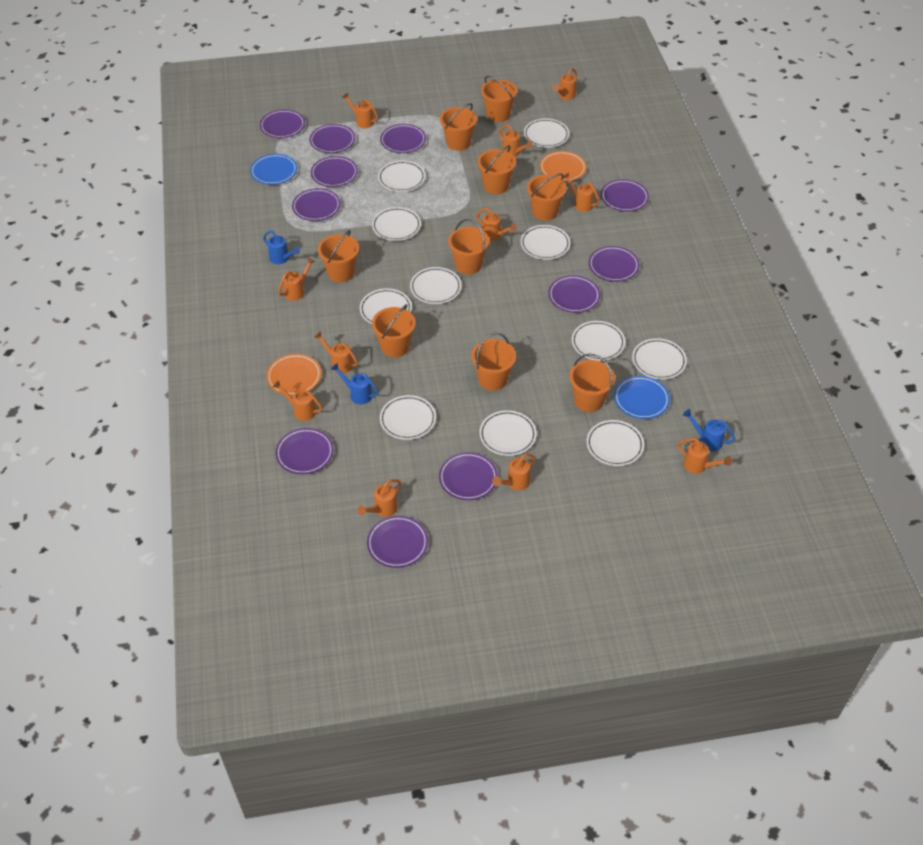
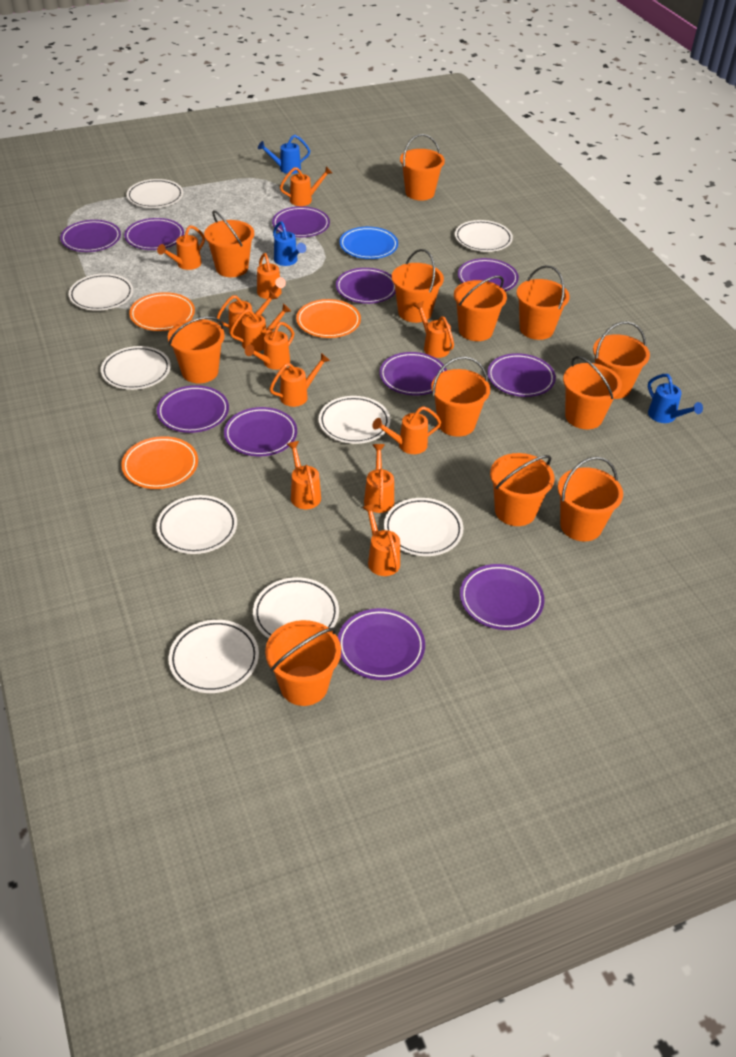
blue plate: [250,154,297,185] [614,376,670,419] = 2 -> [339,227,398,259] = 1
orange bucket: [318,230,359,282] [372,304,416,358] [440,103,477,151] [448,219,489,274] [471,332,516,391] [478,145,516,194] [481,76,517,122] [527,173,567,221] [569,354,615,412] = 9 -> [168,316,225,383] [204,210,254,277] [265,620,341,706] [392,249,444,323] [400,134,445,200] [431,356,490,437] [454,276,507,341] [490,453,554,526] [516,265,570,340] [558,456,623,542] [563,356,622,429] [593,321,650,399] = 12
orange plate: [266,354,321,396] [540,151,587,182] = 2 -> [121,436,198,489] [129,292,195,331] [296,299,361,338] = 3
orange watering can: [273,380,322,421] [278,257,315,301] [314,331,358,374] [342,92,378,128] [357,479,401,517] [476,208,517,241] [492,454,536,490] [499,125,533,157] [553,68,577,100] [564,172,600,212] [677,438,732,474] = 11 -> [157,225,205,270] [217,291,278,338] [230,304,291,352] [245,322,294,370] [257,253,286,299] [270,353,330,407] [280,166,332,206] [287,441,321,509] [362,504,400,576] [364,444,394,513] [372,406,441,454] [414,301,454,358] = 12
white plate: [360,289,412,324] [372,207,421,241] [378,161,425,192] [380,395,436,440] [410,267,461,304] [479,410,537,456] [521,225,570,260] [524,118,569,148] [572,321,625,361] [586,420,644,466] [632,338,687,380] = 11 -> [68,274,133,311] [101,346,171,390] [127,179,183,208] [156,495,237,554] [168,620,259,693] [253,577,339,638] [319,396,390,444] [384,498,463,556] [455,220,513,252] = 9

